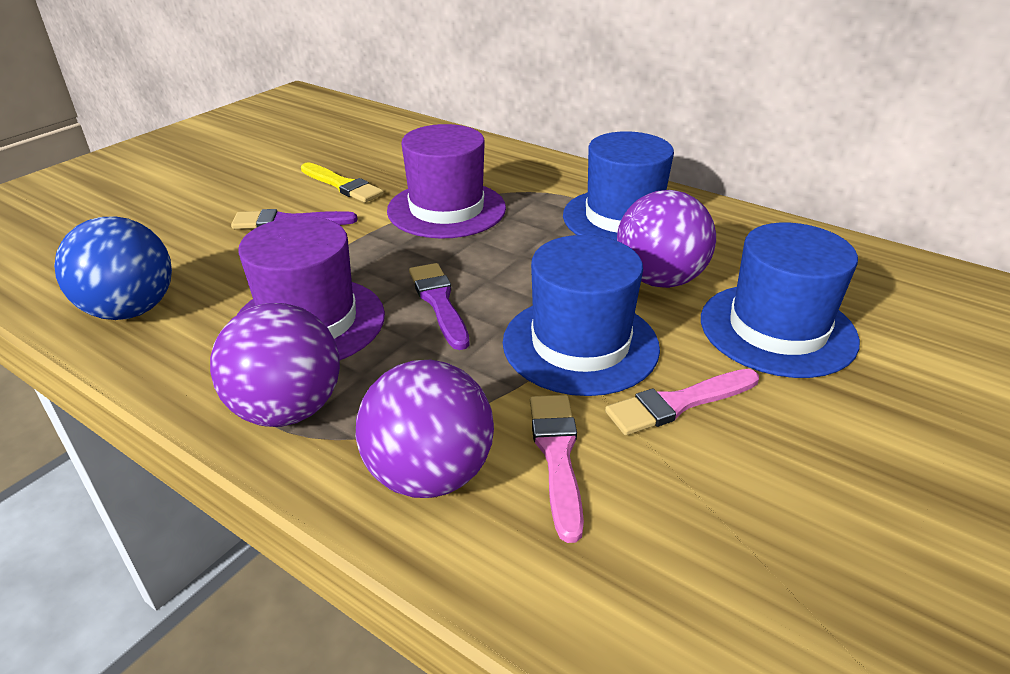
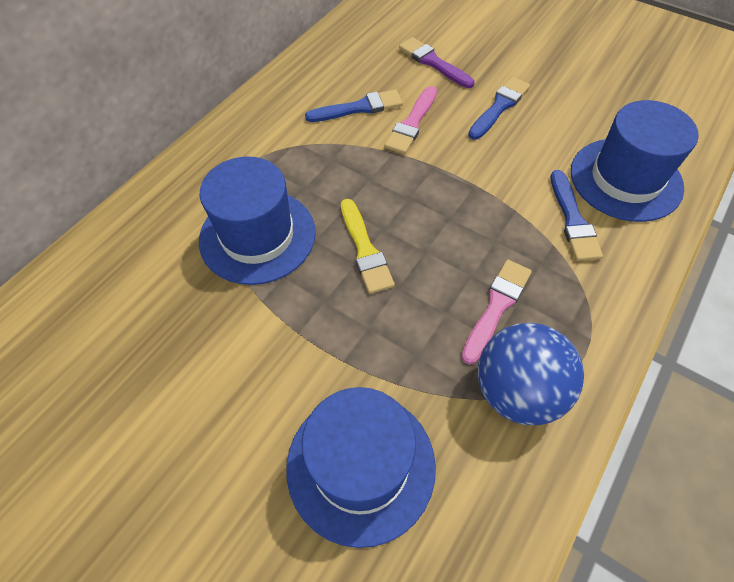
blue brush: none = 0 -> [305,89,403,122] [468,77,530,140] [551,170,603,261] = 3
purple ball: [210,303,340,427] [356,360,494,498] [617,190,716,288] = 3 -> none = 0
purple brush: [231,209,357,229] [409,263,470,350] = 2 -> [399,37,475,88] = 1
purple hat: [237,216,385,360] [387,124,506,239] = 2 -> none = 0

